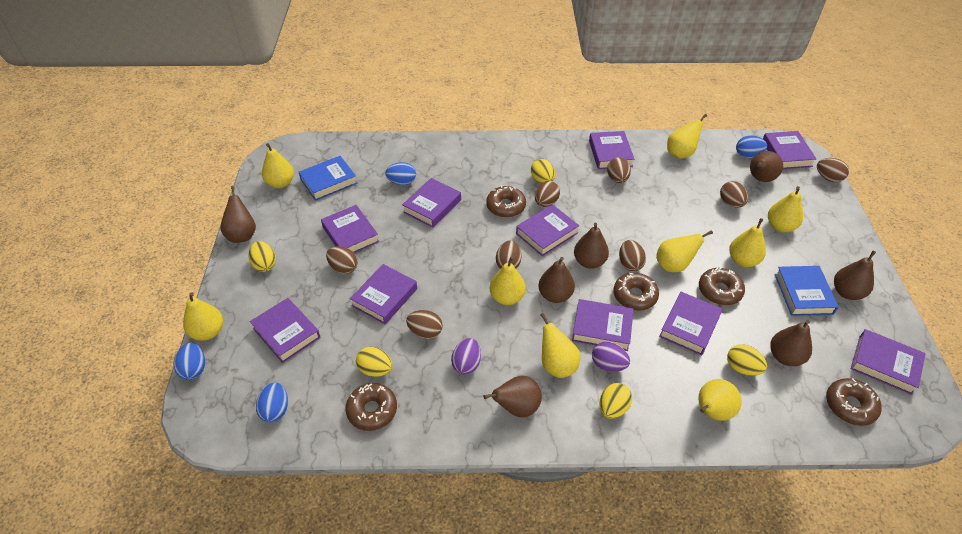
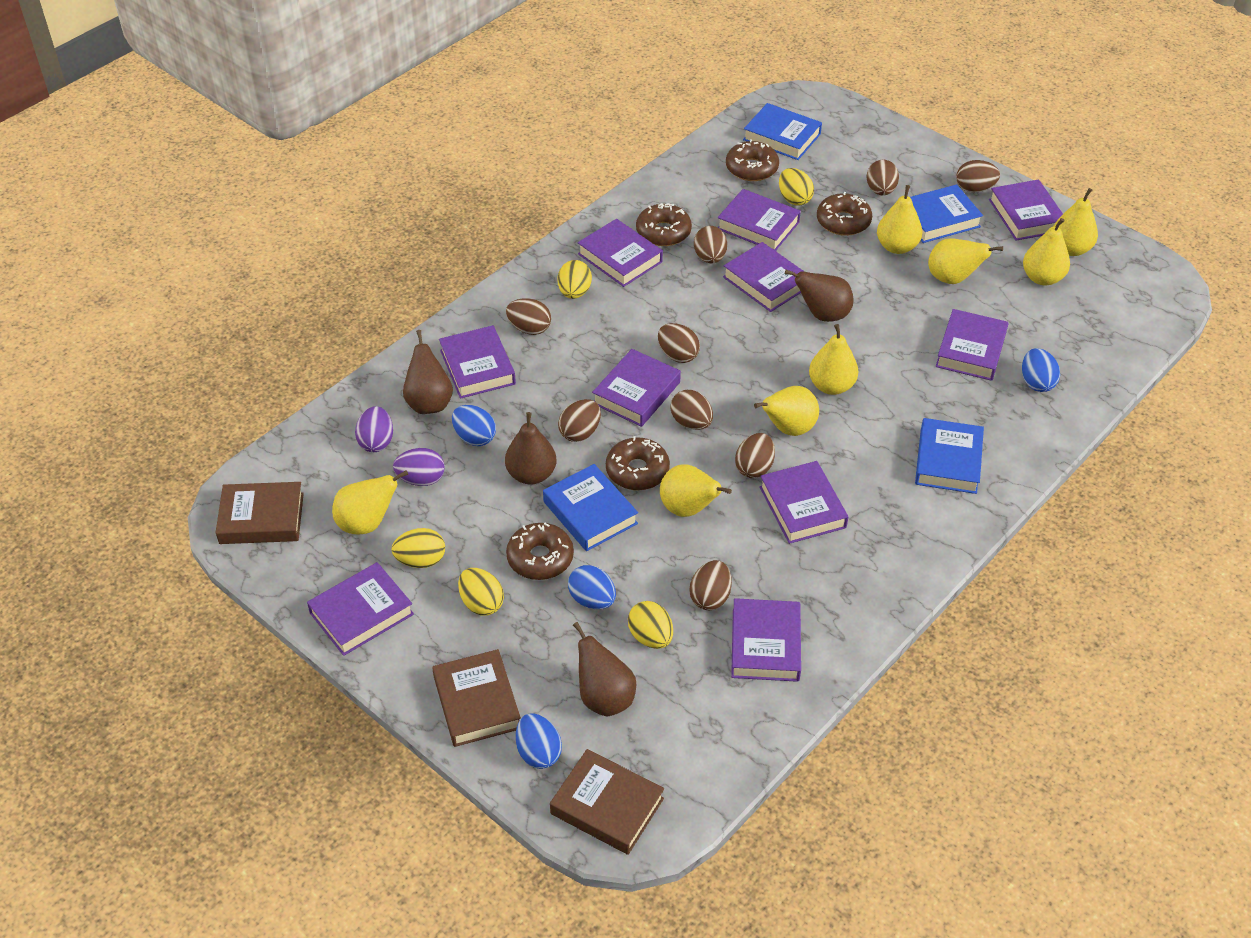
blue book: [299,156,357,201] [775,266,839,316] = 2 -> [543,464,638,551] [743,103,822,160] [910,184,983,243] [915,418,984,494] = 4
brown book: none = 0 -> [216,482,304,544] [432,649,521,747] [550,749,664,855] = 3
brown egg: [326,246,358,274] [406,310,443,339] [496,240,521,269] [535,181,560,207] [607,157,631,183] [619,240,646,271] [720,181,748,208] [817,158,849,182] = 8 -> [506,298,551,335] [558,399,601,442] [658,323,700,363] [671,390,713,430] [690,560,732,610] [694,226,727,264] [735,433,775,478] [867,160,899,196] [956,160,1000,192] = 9
brown pear: [220,186,256,243] [483,376,542,417] [539,257,575,303] [574,223,609,269] [750,151,783,182] [770,320,812,366] [834,251,876,300] = 7 -> [403,330,453,414] [505,412,556,485] [573,622,636,716] [785,270,853,322] = 4
yellow pear: [183,292,223,341] [262,143,294,188] [490,256,526,305] [540,313,581,378] [656,230,713,272] [667,114,707,159] [698,379,742,421] [729,218,766,267] [768,186,803,232] = 9 -> [332,470,408,534] [660,465,732,517] [754,386,819,436] [809,324,858,395] [877,185,922,254] [928,238,1003,284] [1023,218,1070,285] [1053,188,1098,256] = 8

